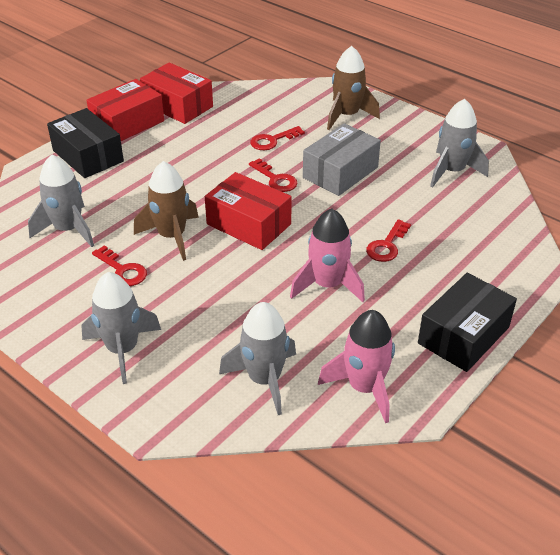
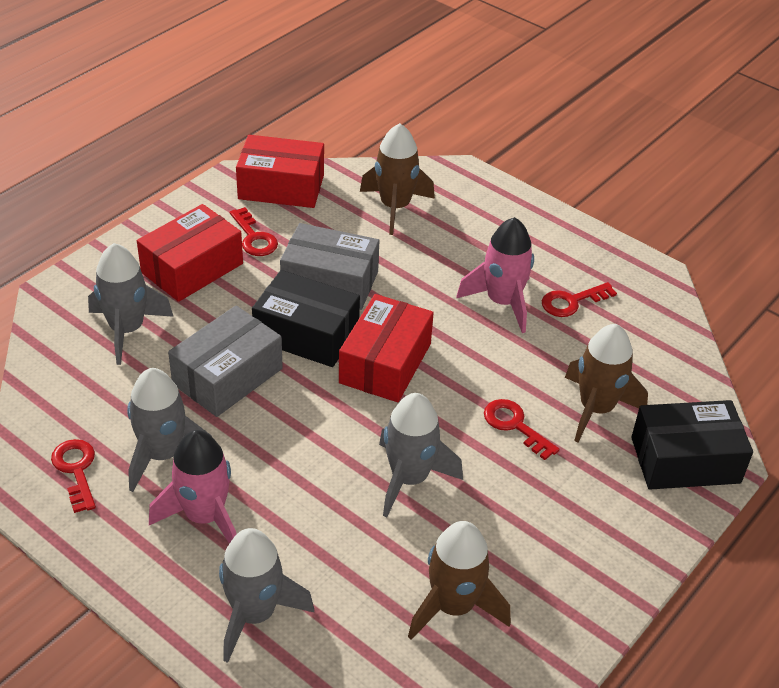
brown rocket: [134,161,199,261] [327,46,380,130] = 2 -> [360,123,435,235] [408,521,511,640] [565,324,648,442] = 3
grey box: [303,123,381,196] = 1 -> [168,306,283,417] [280,223,379,310] = 2

